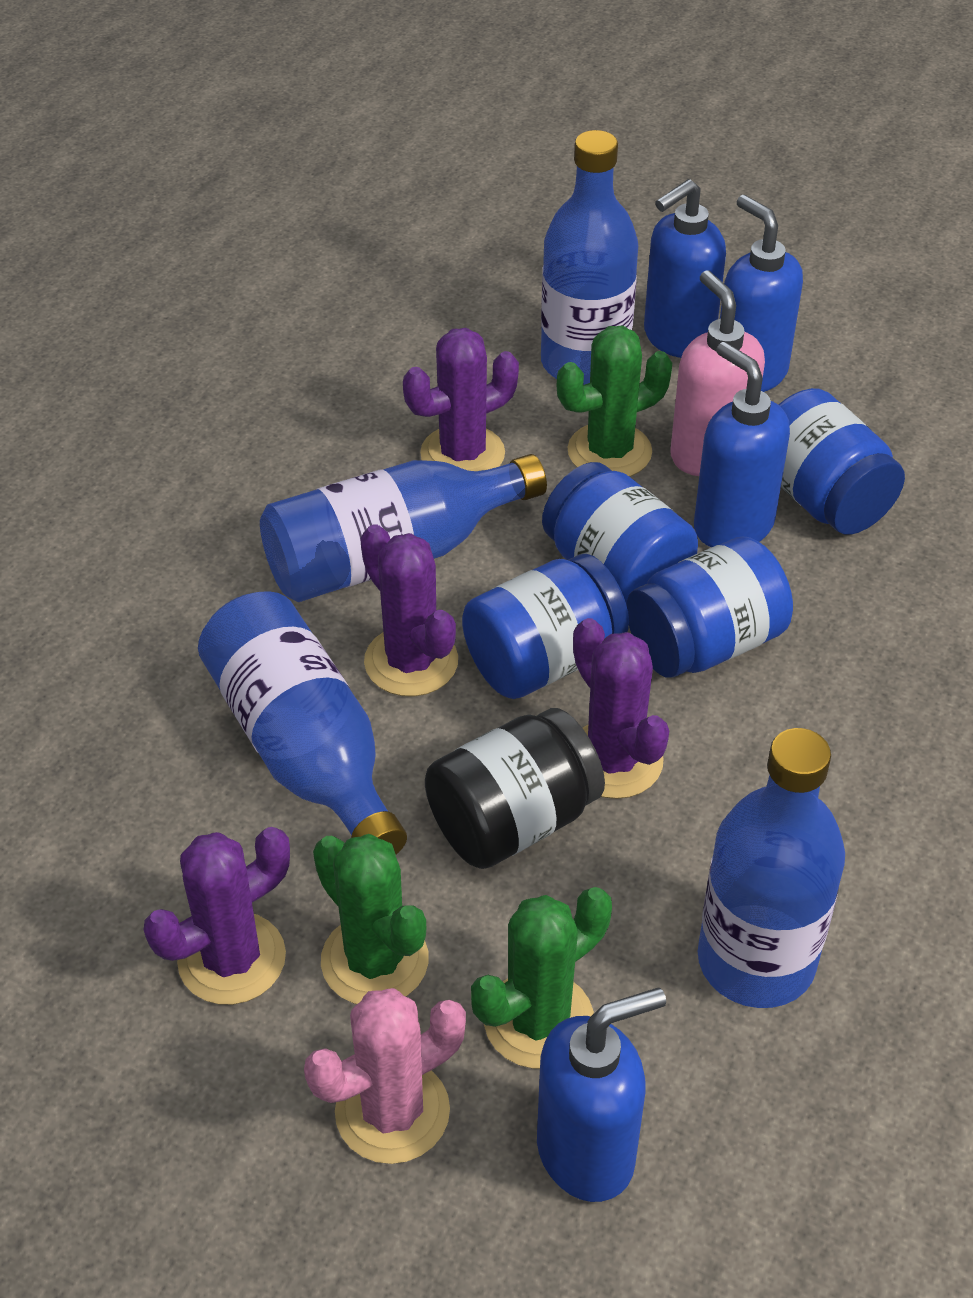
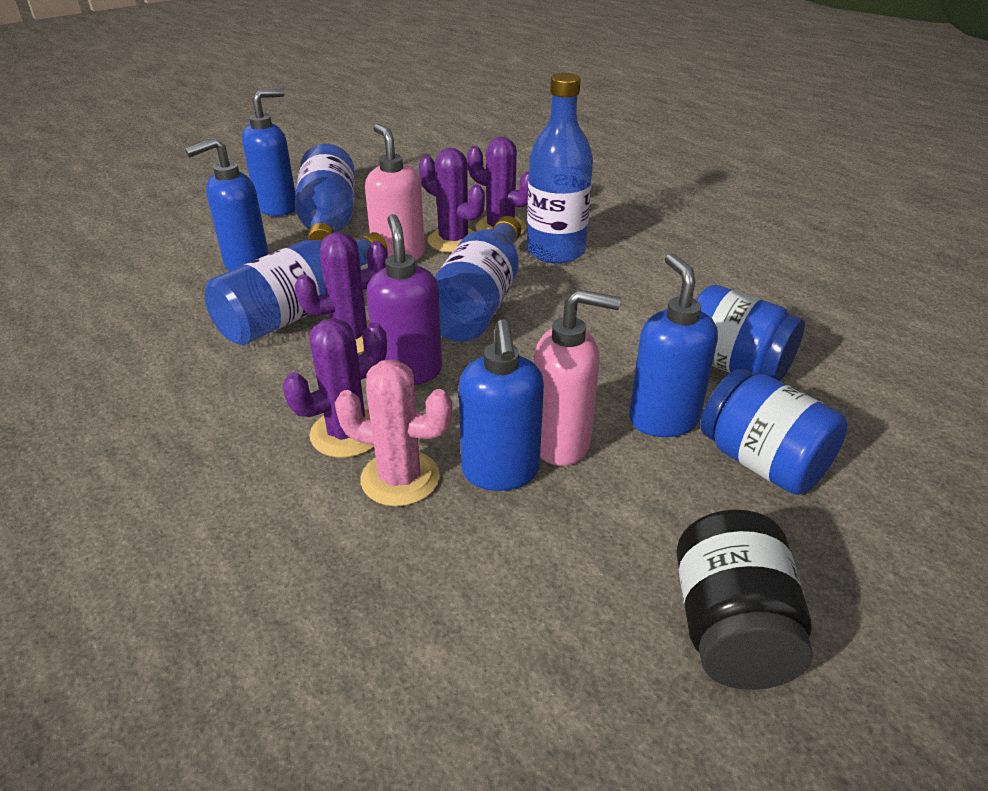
blue jar: [462,554,629,699] [542,462,698,604] [626,537,793,678] [778,388,905,535] = 4 -> [696,285,805,381] [701,369,848,495] = 2
green cactus: [313,834,429,1004] [471,887,612,1069] [557,326,672,477] = 3 -> none = 0
pink soap dispenser: [670,270,765,476] = 1 -> [365,124,425,261] [534,289,621,466] = 2
purple soap dispenser: none = 0 -> [366,214,442,385] = 1

